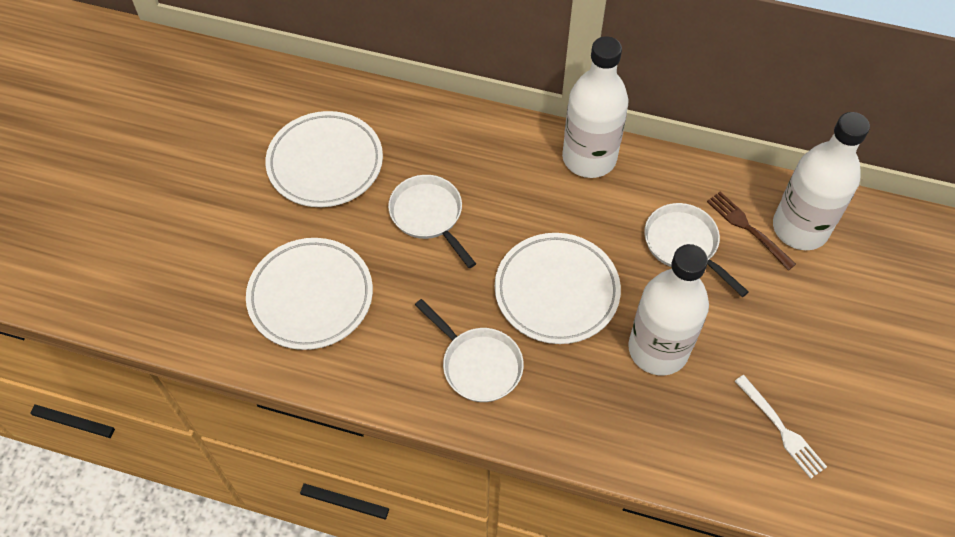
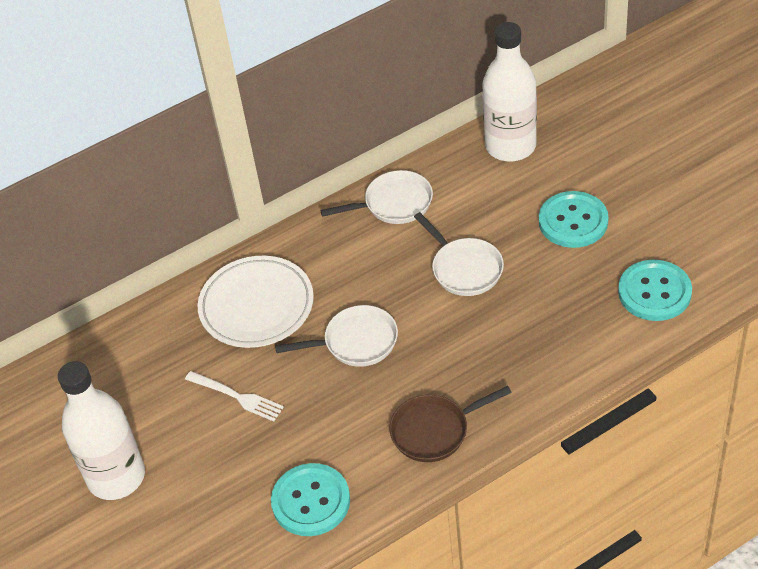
brown fork: [707,192,796,270] = 1 -> none = 0
brown pan: none = 0 -> [390,386,512,462] = 1
turquoise button: none = 0 -> [271,463,350,536] [539,191,609,248] [618,260,692,321] = 3
white bottle: [562,36,629,178] [628,244,709,375] [773,112,870,250] = 3 -> [58,361,145,500] [482,22,537,161] = 2
white plate: [246,238,373,350] [265,111,383,207] [495,233,621,344] = 3 -> [198,256,314,348] = 1

